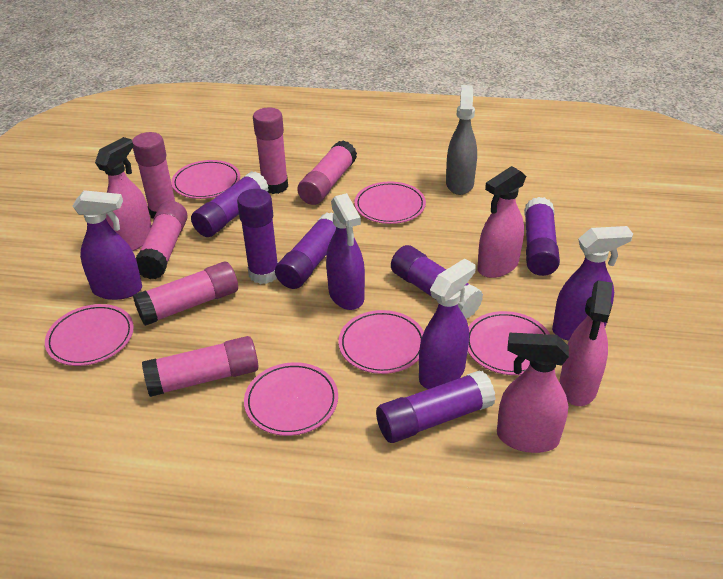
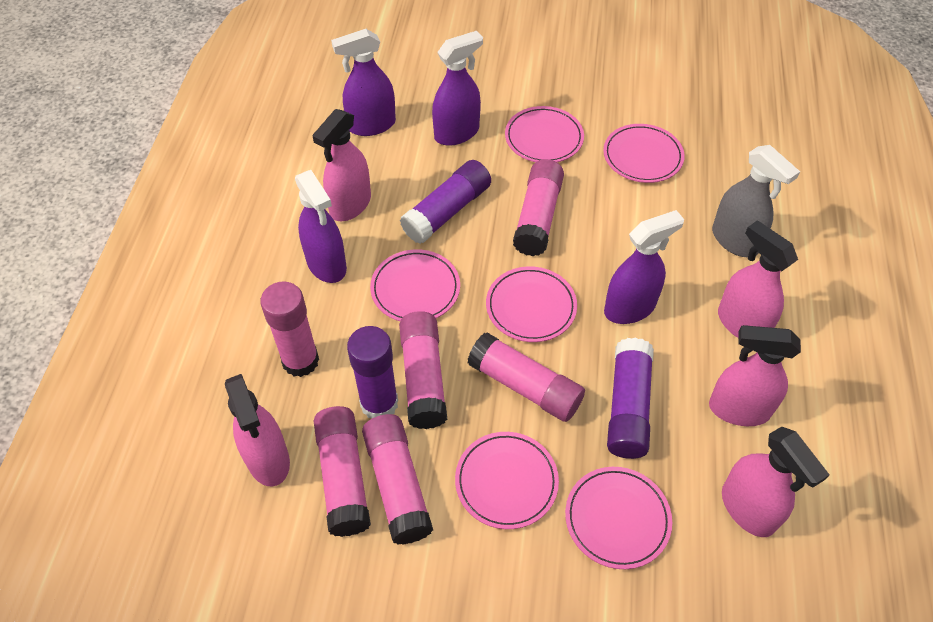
pink spray bottle: [95,137,152,251] [477,166,526,278] [497,333,569,453] [559,280,613,406] = 4 -> [225,374,290,487] [312,109,371,221] [709,325,801,426] [718,220,798,338] [722,427,829,537] = 5
purple glue stick: [191,171,269,237] [237,189,278,284] [275,212,336,289] [376,370,496,443] [391,245,483,319] [524,197,560,276] = 6 -> [347,326,398,418] [400,160,491,244] [607,338,654,459] = 3

